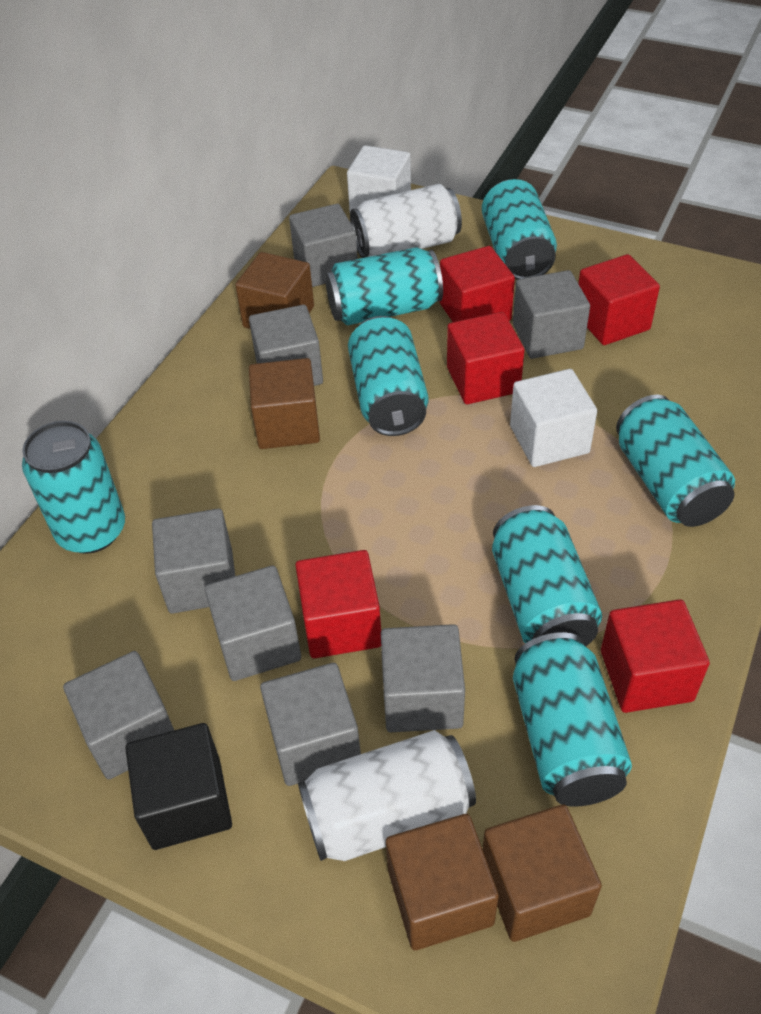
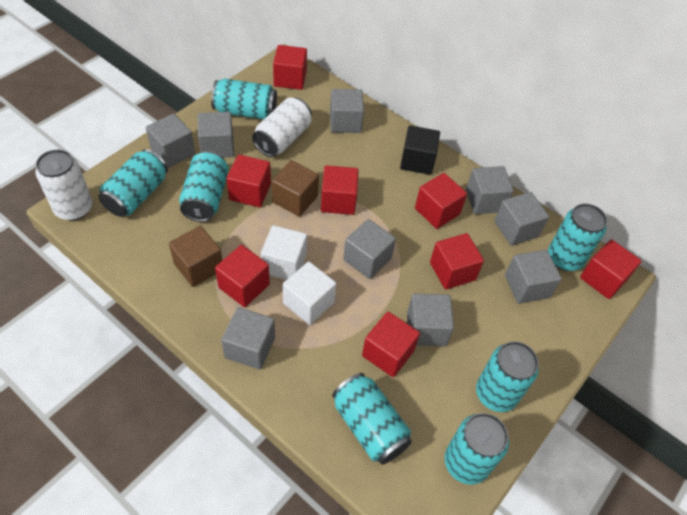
brown cube: [235,252,314,329] [249,358,320,449] [386,814,499,950] [483,804,602,942] = 4 -> [169,226,222,287] [272,160,319,217] = 2
grey cube: [63,651,174,779] [152,509,235,614] [205,566,301,681] [249,305,323,386] [260,663,361,786] [289,204,358,287] [381,624,465,732] [513,270,590,359] = 8 -> [146,113,195,168] [198,112,234,158] [221,307,275,370] [330,89,364,133] [343,219,396,279] [407,293,454,346] [466,166,514,214] [494,192,549,246] [505,250,562,304] = 9
red cube: [295,550,381,658] [440,246,515,322] [447,312,524,404] [578,254,660,345] [601,599,710,713] = 5 -> [215,245,270,307] [227,155,271,207] [273,45,307,90] [321,165,359,215] [362,312,420,377] [415,173,467,229] [430,233,484,290] [580,240,642,299] = 8

